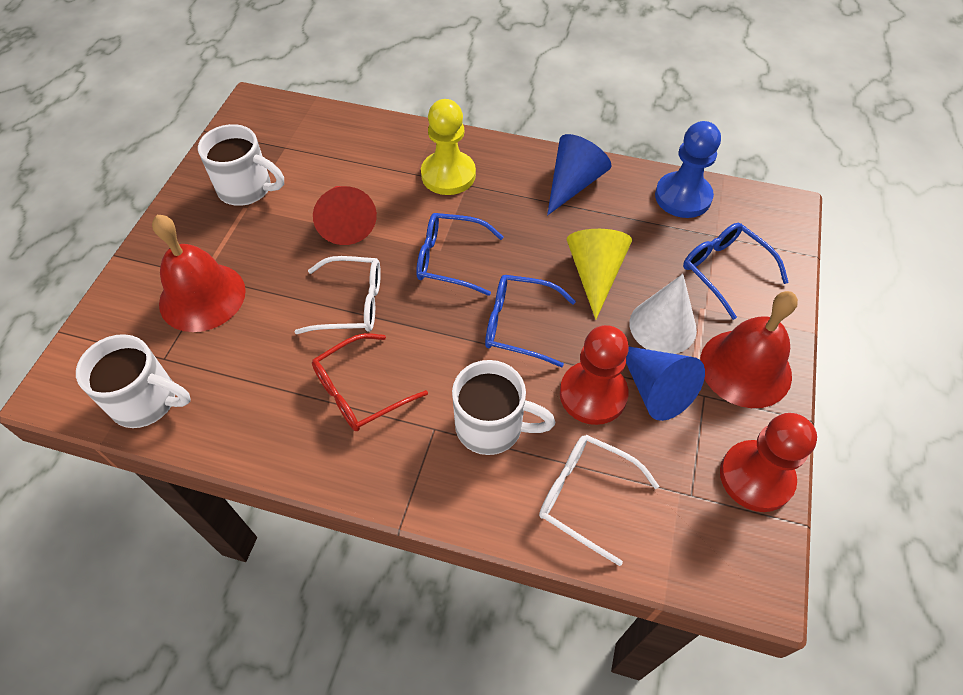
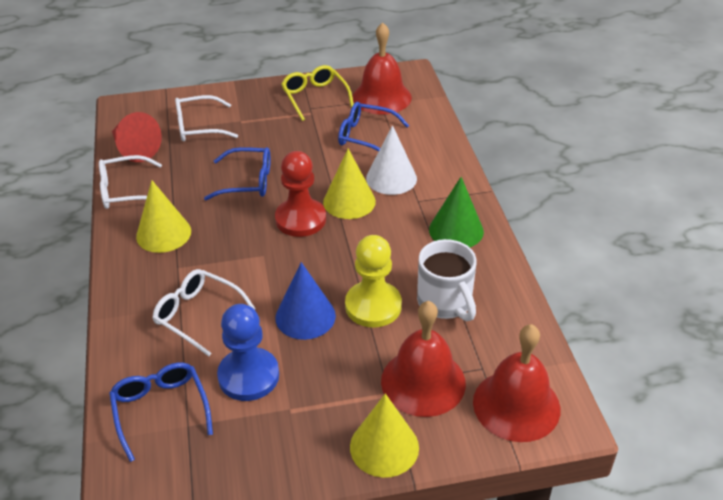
blue cone: [547,134,611,215] [626,347,705,421] = 2 -> [275,262,336,340] = 1
green cone: none = 0 -> [429,177,484,247] = 1
red bell: [152,215,246,332] [700,291,798,408] = 2 -> [352,22,412,115] [381,301,466,417] [473,324,560,442] = 3
red glasses: [312,333,428,431] = 1 -> none = 0
red pawn: [560,325,629,425] [720,413,817,512] = 2 -> [275,151,326,237] = 1
white glasses: [295,256,381,334] [539,435,659,566] = 2 -> [99,155,162,209] [152,269,256,357] [175,95,238,141] = 3
white mug: [76,334,191,428] [198,124,284,206] [452,360,555,455] = 3 -> [417,239,477,321] = 1
yellow cone: [567,229,632,320] = 1 -> [136,180,191,253] [323,149,376,219] [350,394,419,478] = 3
yellow glasses: none = 0 -> [281,65,354,121] = 1

